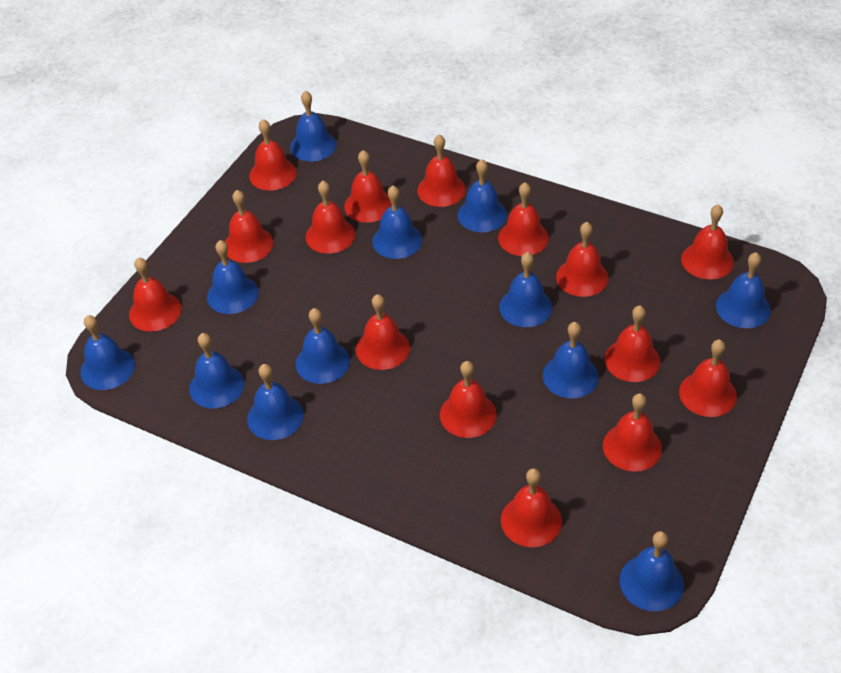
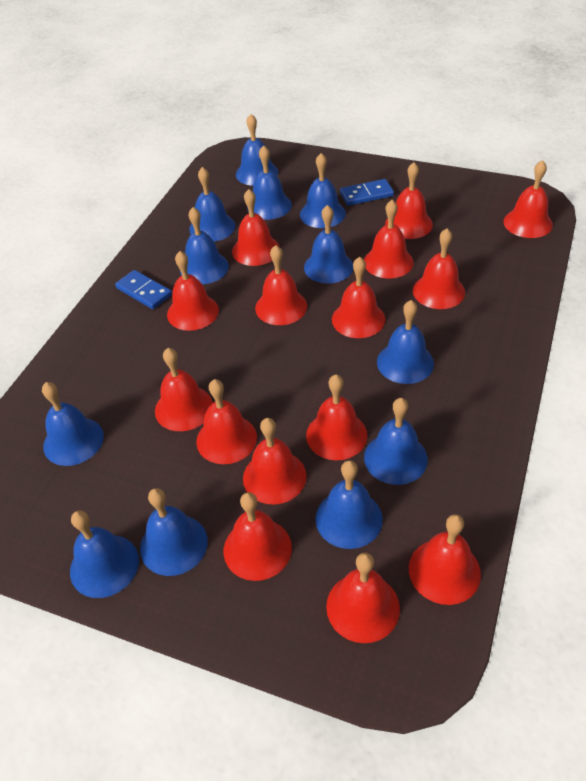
blue domino: none = 0 -> [115,270,172,309] [340,179,394,206] = 2

